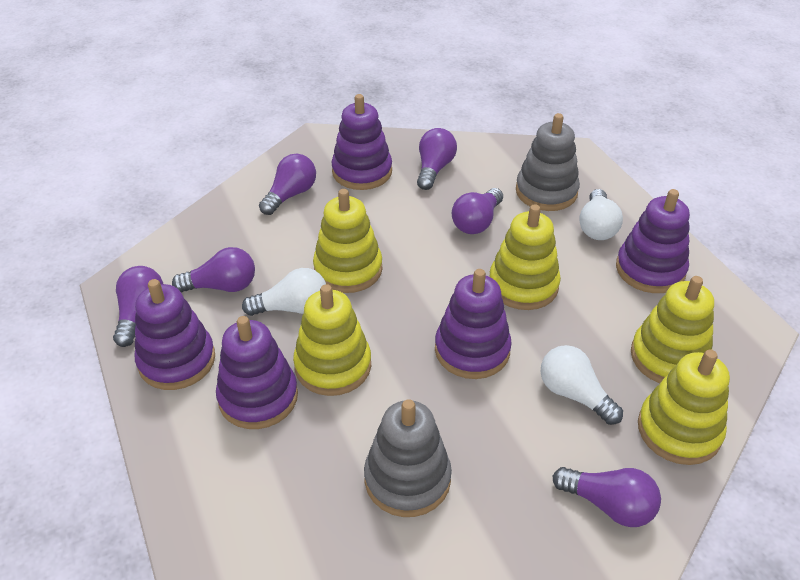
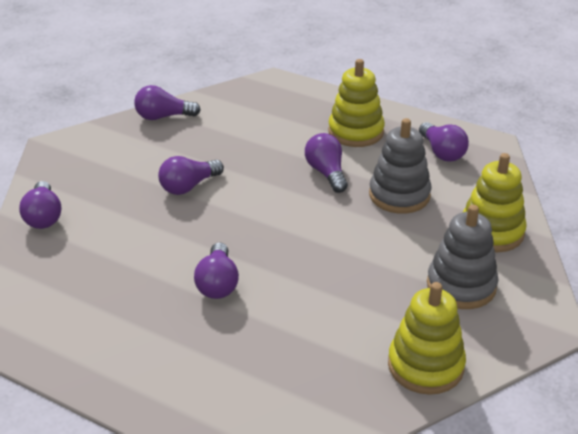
purple stacking toy: [135,279,215,390] [216,316,298,429] [331,94,392,190] [435,269,512,379] [616,189,690,293] = 5 -> none = 0
white light bulb: [242,268,326,316] [541,345,623,425] [579,189,623,240] = 3 -> none = 0
yellow stacking toy: [293,284,371,396] [313,189,382,293] [489,204,561,310] [631,276,714,383] [638,350,730,465] = 5 -> [328,59,385,147] [388,282,466,395] [462,153,527,252] = 3

